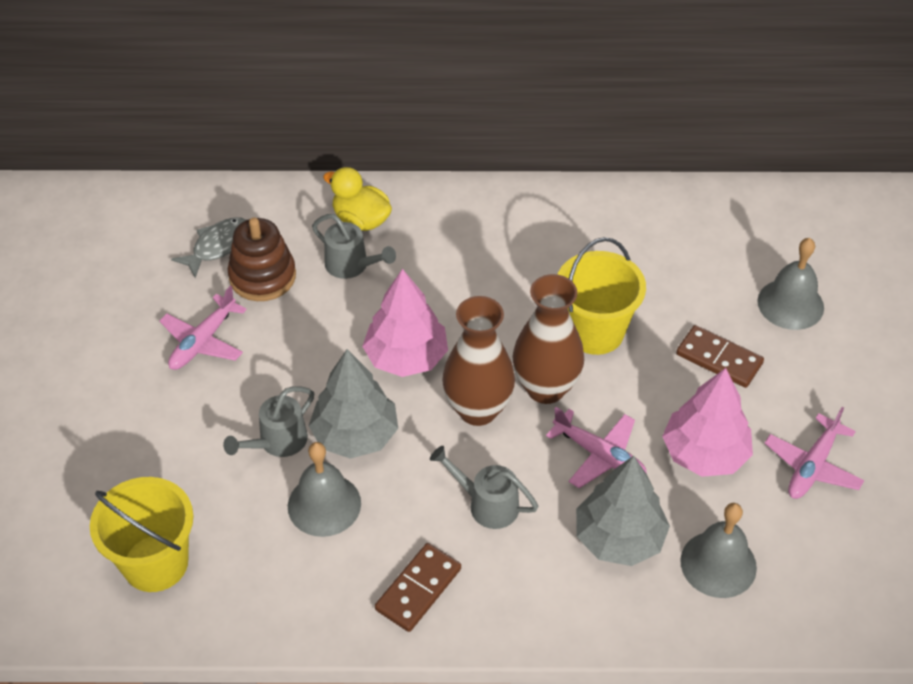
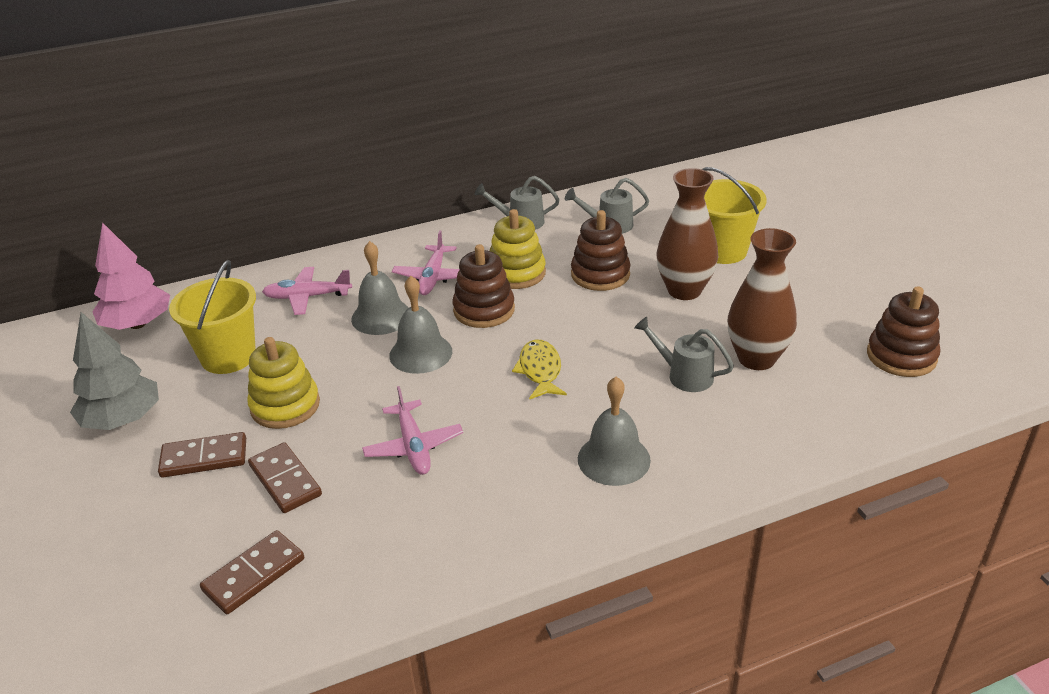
brown domino: [375,543,461,632] [676,325,764,388] = 2 -> [158,432,246,478] [200,530,304,614] [248,442,322,513] = 3
brown stacking toy: [228,218,296,301] = 1 -> [453,244,515,328] [571,210,630,291] [867,286,940,377] = 3
grey fish: [171,217,246,278] = 1 -> none = 0
grey tree: [309,349,398,459] [576,456,670,566] = 2 -> [70,312,159,430] = 1
pink tree: [362,269,448,377] [662,368,753,477] = 2 -> [93,222,170,330] = 1
yellow duck: [323,167,392,231] = 1 -> none = 0
yellow fish: none = 0 -> [512,340,567,400] = 1
yellow stacking toy: none = 0 -> [247,337,320,429] [489,209,546,289] = 2

